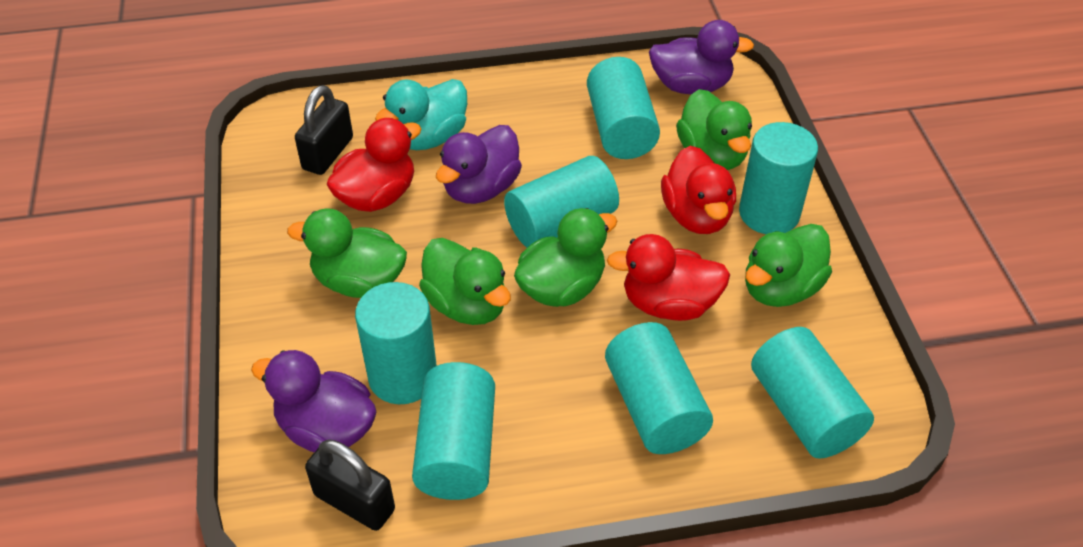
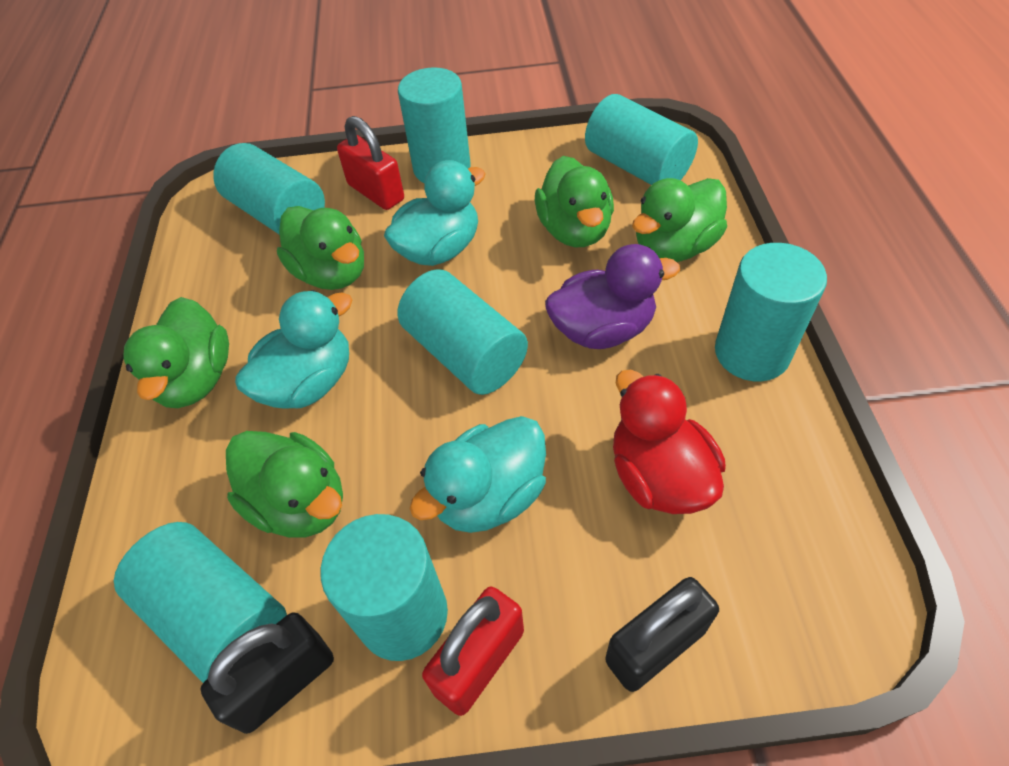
purple duck: [251,350,376,452] [436,125,522,204] [649,20,754,94] = 3 -> [545,244,680,349] = 1
red duck: [326,118,421,212] [607,234,730,321] [661,146,736,234] = 3 -> [613,370,726,514] = 1
red padlock: none = 0 -> [337,116,404,210] [422,586,524,716] = 2
turquoise duck: [375,79,467,150] = 1 -> [235,290,352,408] [384,160,486,266] [410,416,546,533] = 3

